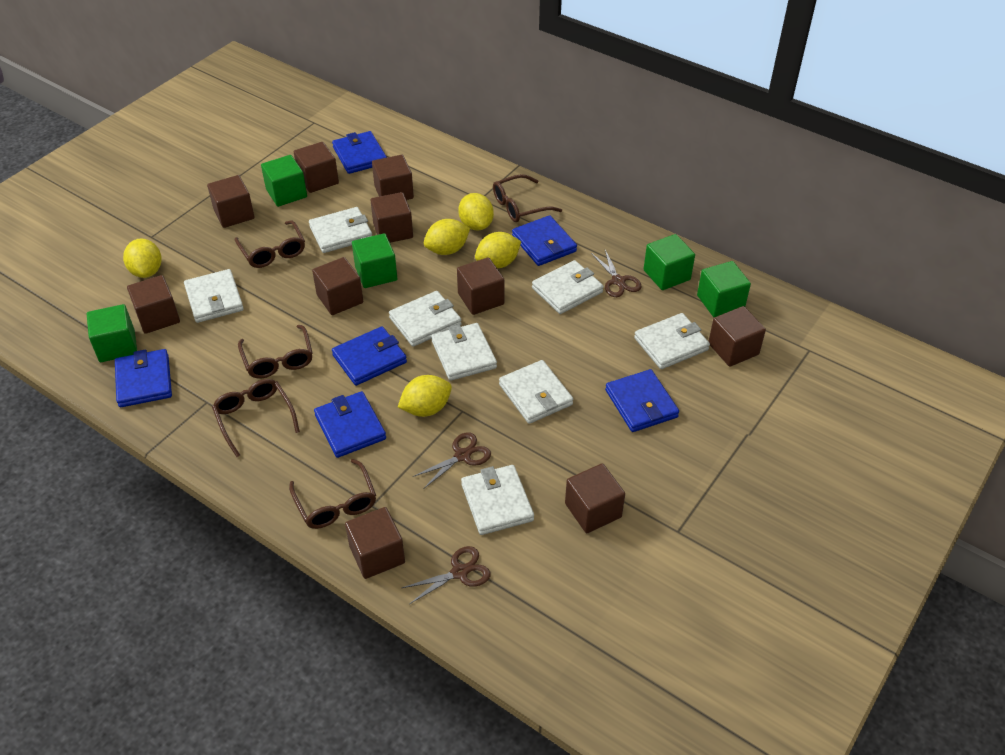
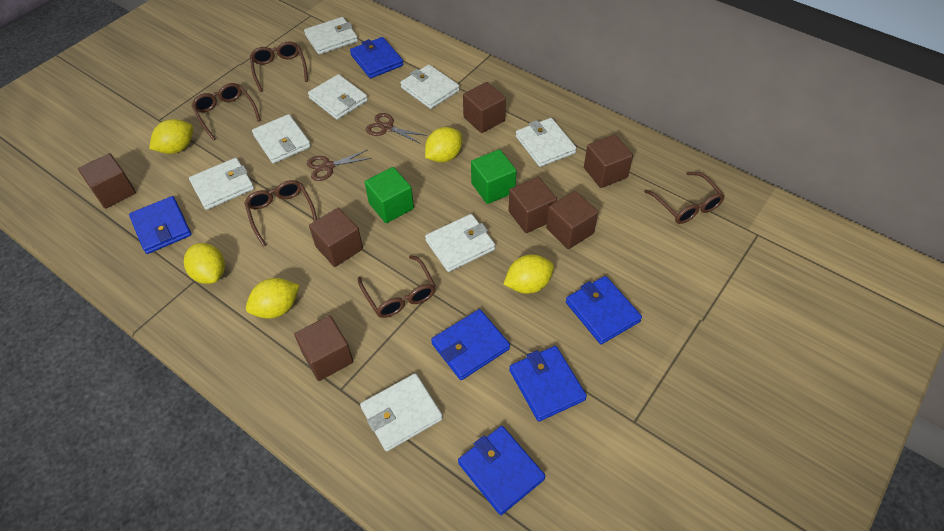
brown cube: [127,275,180,334] [207,175,255,228] [294,142,339,193] [312,257,363,315] [345,507,405,579] [370,192,413,243] [372,155,414,200] [457,257,504,315] [565,463,625,533] [709,306,766,367] = 10 -> [78,153,136,209] [294,315,353,381] [309,208,363,267] [463,82,506,133] [508,177,557,233] [546,191,598,249] [584,135,633,188] = 7
brown scissors: [402,546,491,604] [413,432,491,489] [591,250,642,297] = 3 -> [307,149,372,181] [366,113,427,143] = 2
green cube: [87,304,137,362] [261,155,307,207] [352,233,397,288] [644,234,695,290] [697,261,751,317] = 5 -> [365,167,414,223] [471,149,517,204] = 2

